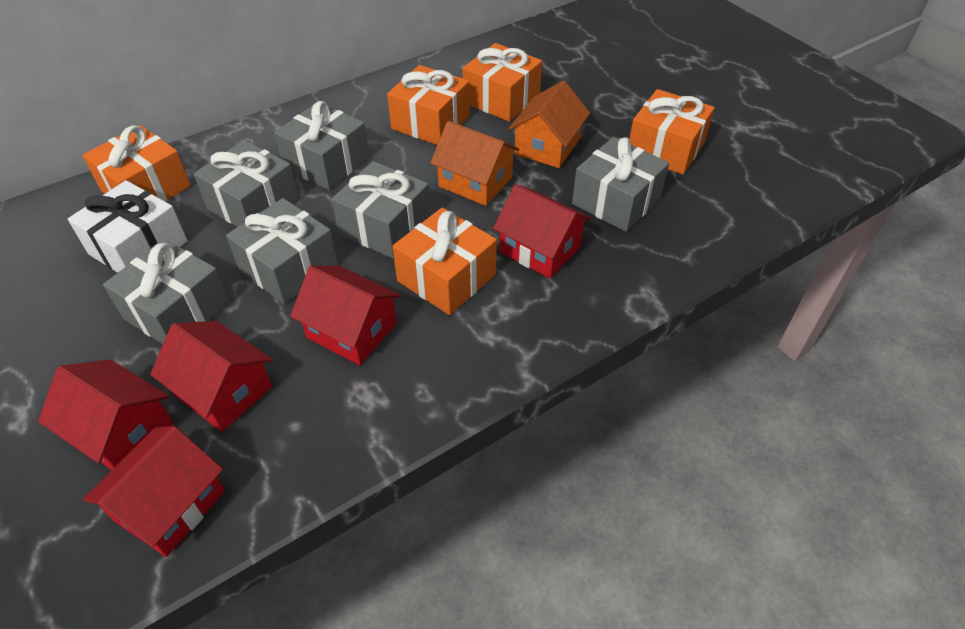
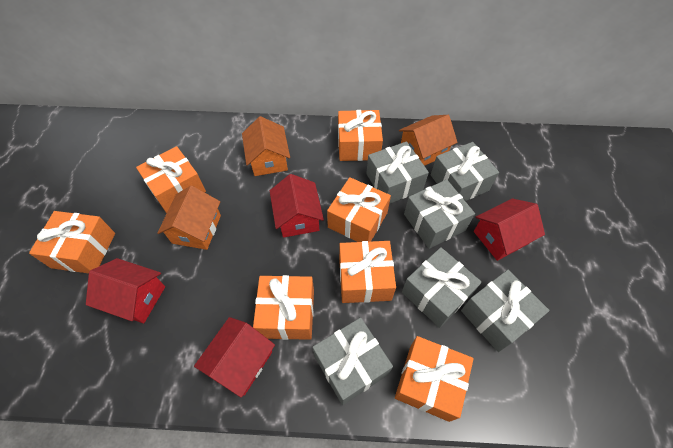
orange gift: [82,125,191,202] [387,65,470,145] [392,207,497,315] [462,43,542,122] [629,89,715,175] = 5 -> [29,211,115,273] [136,146,206,213] [253,275,314,340] [327,177,391,242] [338,110,383,161] [339,241,396,303] [395,336,474,422] = 7
orange house: [430,121,520,206] [509,81,590,168] = 2 -> [158,186,221,250] [242,116,290,176] [399,115,458,166] = 3
red house: [38,359,173,470] [83,426,225,557] [150,321,272,432] [290,266,401,365] [493,184,591,278] = 5 -> [86,258,165,323] [194,317,275,398] [270,174,324,238] [474,198,545,261] = 4
white gift: [68,180,188,273] = 1 -> none = 0

